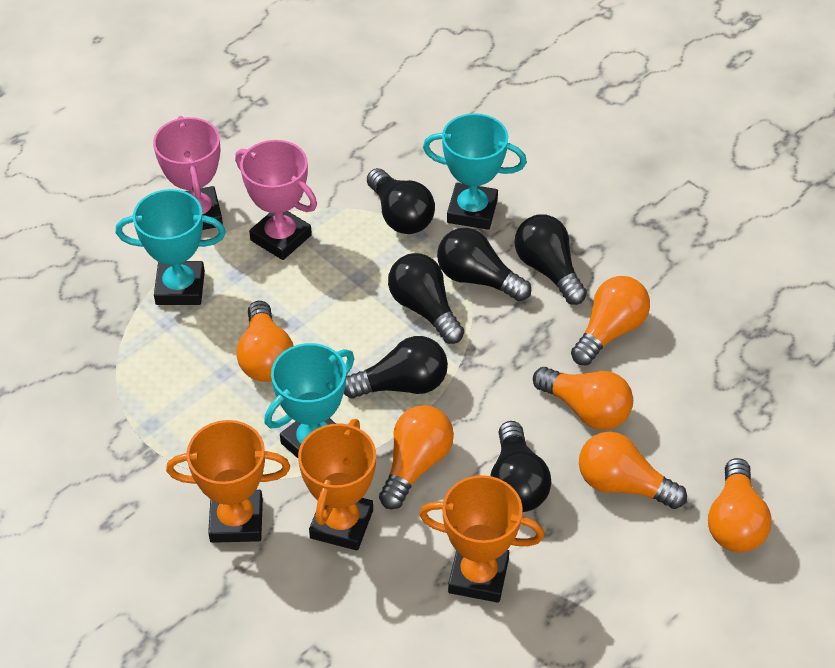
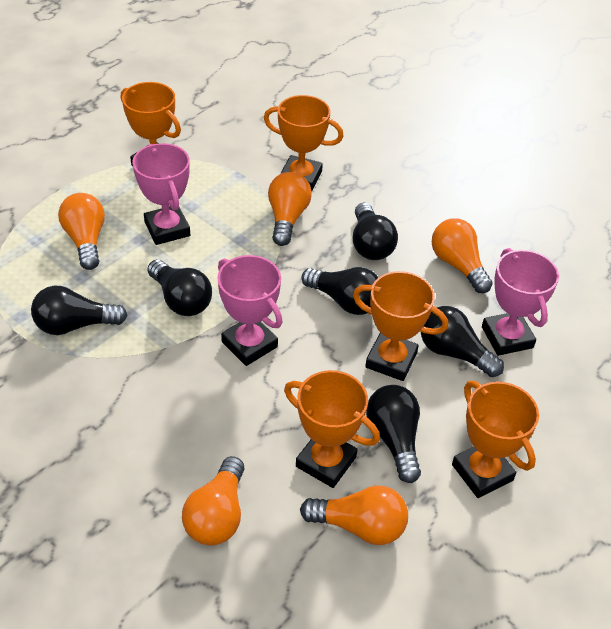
orange light bulb: [236,301,294,382] [379,405,454,510] [533,367,633,430] [571,276,650,365] [579,432,687,509] [708,458,772,552] = 6 -> [58,193,105,270] [182,456,244,546] [268,172,312,246] [300,485,408,545] [432,218,493,293] = 5
orange trophy: [166,420,290,543] [298,419,376,551] [419,475,544,603] = 3 -> [121,82,181,166] [264,95,344,192] [284,370,380,488] [353,271,448,381] [452,381,539,498] = 5
pink trophy: [153,116,223,230] [235,140,317,260] = 2 -> [132,143,190,245] [217,255,283,366] [482,248,559,356] = 3
turquoise trophy: [116,189,226,305] [264,343,354,458] [423,113,527,230] = 3 -> none = 0

